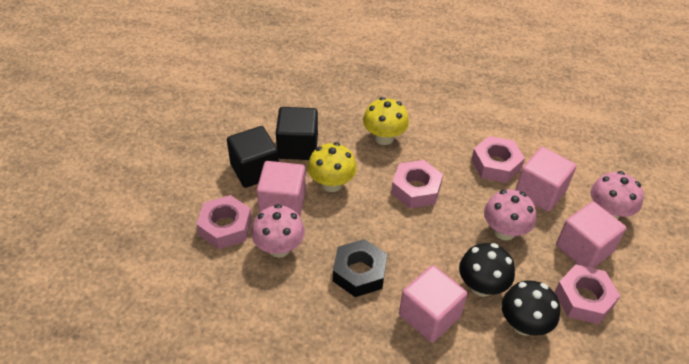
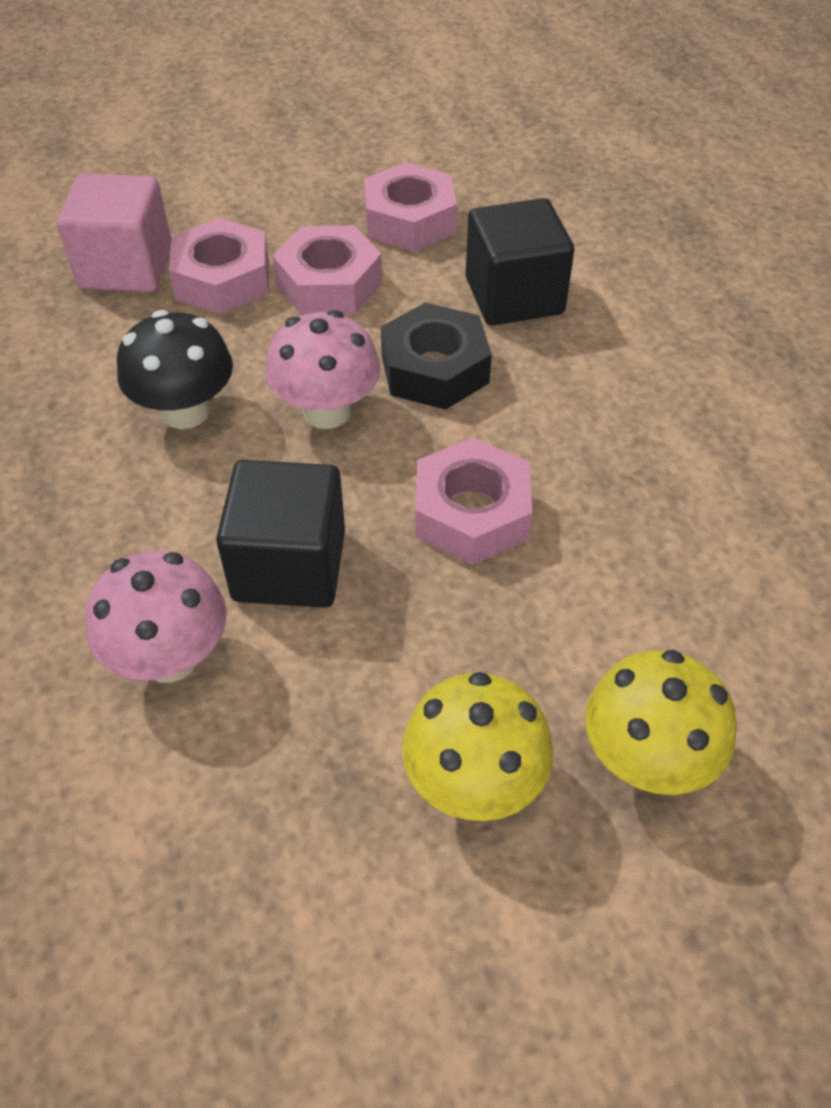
black mushroom: [459,243,515,297] [501,280,560,336] = 2 -> [117,310,233,429] = 1
pink cube: [257,161,306,216] [399,265,467,343] [515,147,576,212] [556,202,626,268] = 4 -> [57,173,171,292] = 1
pink mushroom: [251,204,305,258] [484,190,536,241] [591,171,644,219] = 3 -> [85,551,227,683] [266,310,380,429] = 2

